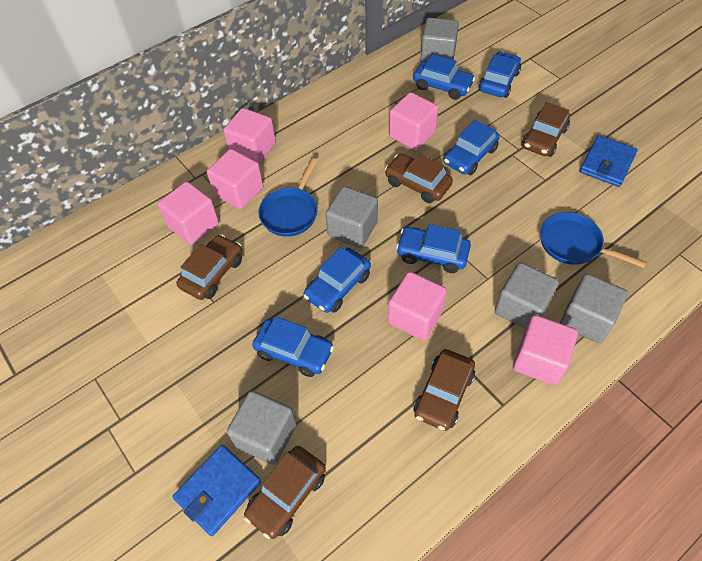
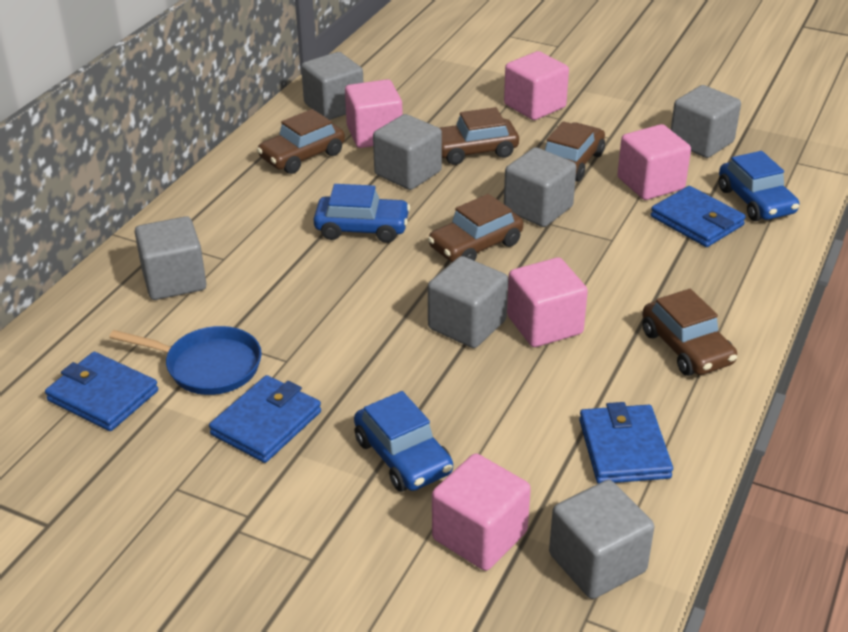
blue car: [252,316,334,377] [303,247,371,313] [396,224,471,273] [413,54,475,100] [443,120,500,175] [478,52,521,98] = 6 -> [314,184,410,243] [354,391,453,492] [719,151,799,221] = 3
blue pan: [258,158,318,237] [540,212,646,268] = 2 -> [109,326,262,395] = 1
blue wallet: [172,445,261,536] [580,135,638,187] = 2 -> [45,352,158,431] [209,375,321,463] [579,402,673,484] [651,186,746,247] = 4
grey cube: [227,390,297,465] [326,186,378,248] [420,18,459,62] [495,262,559,329] [560,274,628,343] = 5 -> [135,216,206,300] [301,52,364,120] [373,114,442,190] [428,256,508,348] [504,147,576,227] [549,480,654,599] [671,85,741,158] = 7
pink cube: [158,181,219,245] [207,149,264,210] [223,108,276,164] [388,272,447,340] [389,92,438,150] [513,315,578,385] = 6 -> [345,79,403,148] [432,453,531,571] [504,51,569,120] [507,257,588,347] [617,124,691,200] = 5

